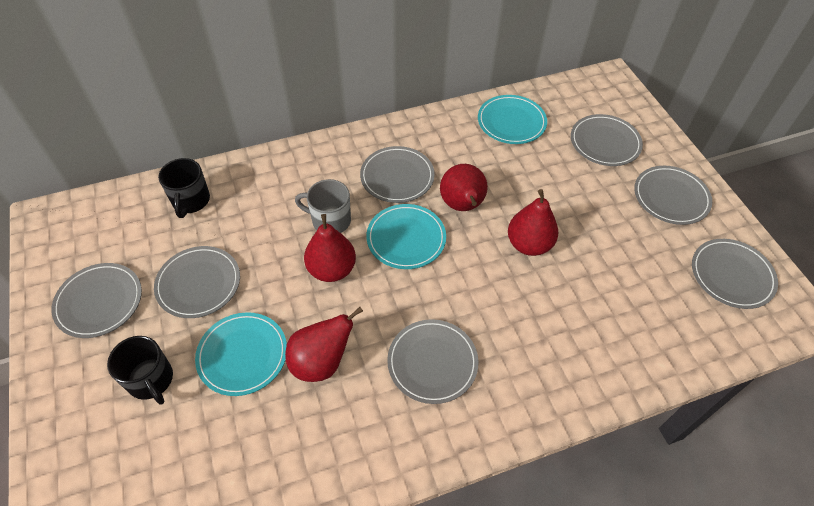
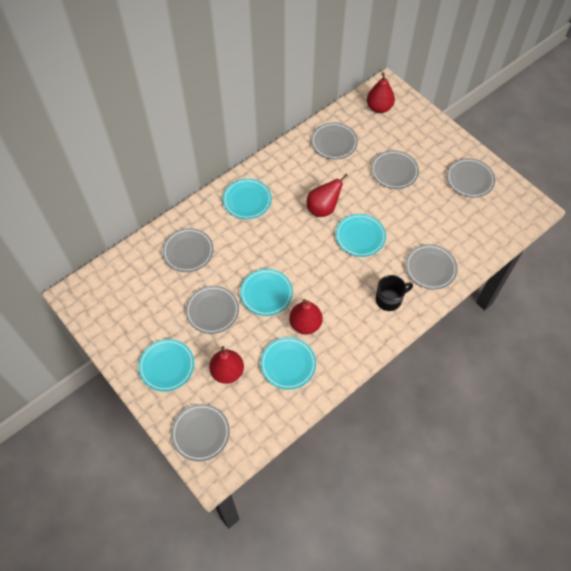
black mug: [107,336,173,405] [158,158,210,218] = 2 -> [376,275,413,311] = 1
grey mug: [295,179,351,233] = 1 -> none = 0
turquoise plate: [195,312,287,396] [366,204,446,269] [478,95,547,144] = 3 -> [138,339,194,391] [223,179,272,219] [240,269,293,316] [260,337,316,390] [335,214,386,257] = 5

